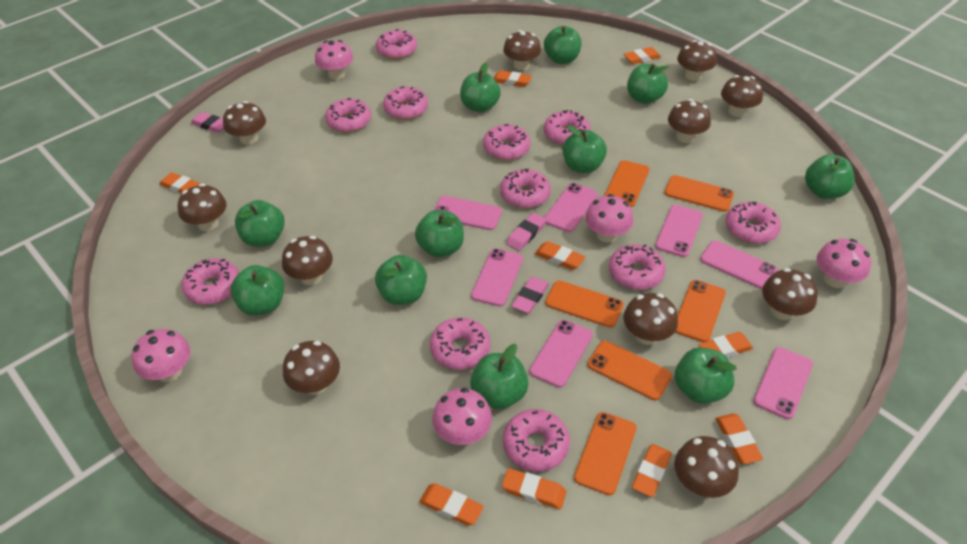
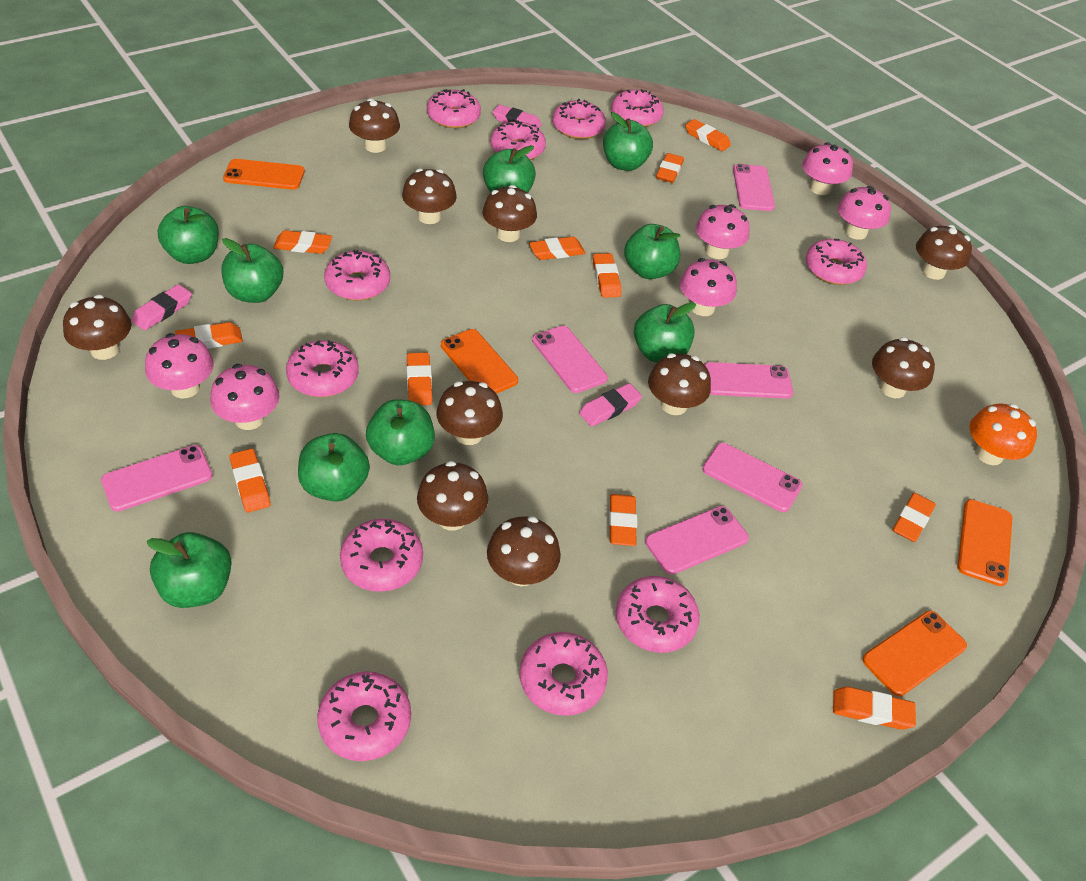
brown mushroom: [178,184,226,231] [223,101,266,145] [282,236,333,285] [283,341,340,395] [503,30,541,70] [623,293,678,345] [668,99,711,143] [674,436,739,498] [677,40,717,81] [721,75,763,117] [762,268,818,320] = 11 -> [63,295,132,360] [349,99,400,153] [402,169,457,224] [417,461,488,531] [436,381,503,445] [482,185,537,242] [487,516,561,586] [648,353,711,415] [872,337,935,398] [916,225,972,280] = 10
green apple: [230,265,284,316] [235,200,285,247] [375,255,427,305] [415,210,464,257] [460,62,501,112] [470,344,528,409] [544,26,582,64] [562,125,607,173] [627,64,669,104] [675,347,737,404] [805,154,855,199] = 11 -> [147,532,232,608] [158,206,219,264] [222,238,283,303] [298,433,370,502] [366,399,435,465] [483,145,536,193] [603,112,653,171] [624,224,681,279] [634,302,696,362] = 9
orange eraser: [159,172,201,194] [419,483,484,526] [494,70,532,87] [502,468,566,509] [535,241,585,270] [624,47,661,64] [632,444,672,497] [698,332,753,358] [715,414,763,464] = 9 -> [175,322,243,349] [230,449,270,513] [273,230,332,254] [407,353,432,405] [529,237,585,260] [593,253,621,298] [609,494,637,546] [656,153,684,183] [685,119,731,151] [833,687,916,730] [893,493,936,542] = 11
orange mushroom: none = 0 -> [970,404,1037,465] = 1
orange phone: [545,280,624,328] [574,412,637,495] [587,341,672,400] [604,160,650,207] [665,175,734,212] [675,280,726,342] = 6 -> [223,159,305,190] [441,329,518,394] [862,611,967,696] [957,499,1012,586] = 4
pink mushroom: [131,329,191,382] [315,40,353,80] [432,388,492,445] [585,194,633,243] [817,239,871,288] = 5 -> [145,333,214,398] [210,364,280,430] [680,258,737,316] [696,204,750,259] [802,142,853,195] [838,186,891,240] = 6
pink phone: [434,196,502,230] [471,248,523,306] [529,320,593,388] [544,183,598,232] [655,205,703,257] [700,241,778,289] [753,347,813,419] = 7 -> [101,445,213,511] [532,326,608,393] [645,506,749,575] [702,443,803,512] [705,362,793,399] [733,164,775,211] = 6

